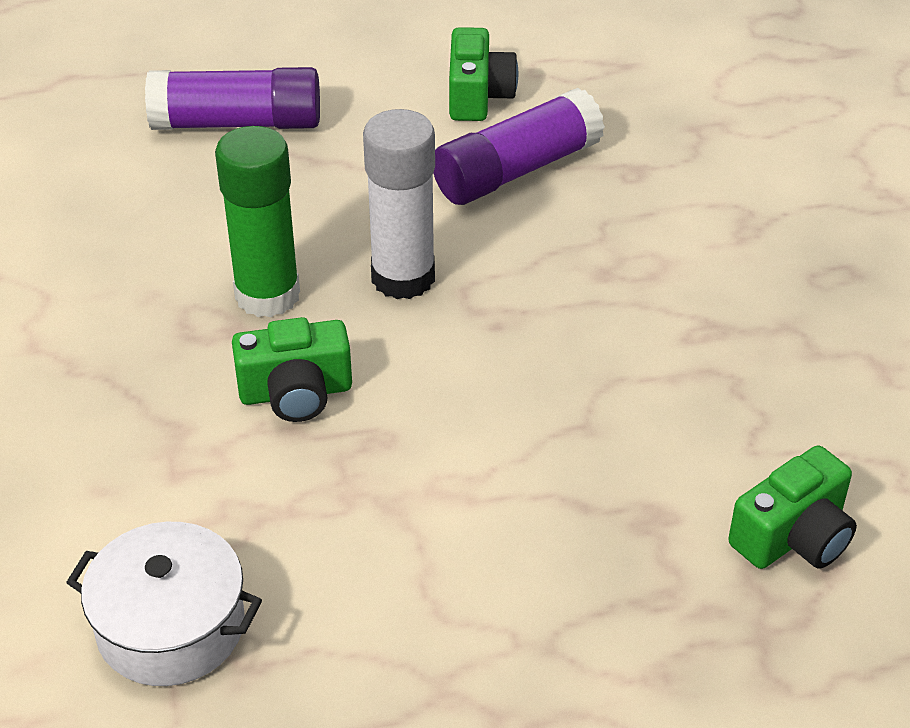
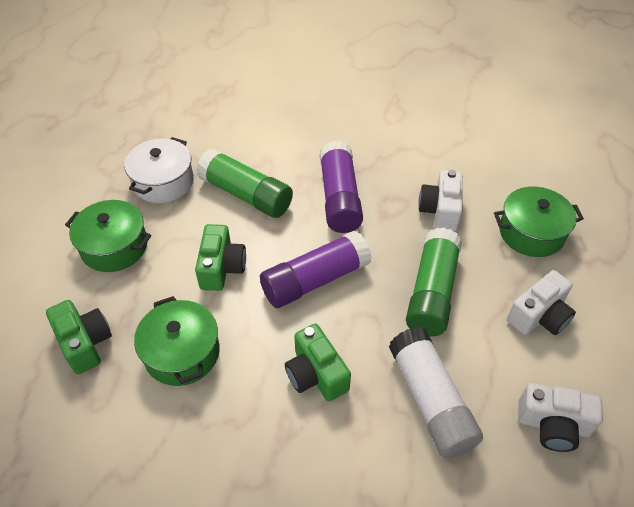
green glue stick: [215,126,300,317] = 1 -> [196,148,293,218] [406,228,462,337] = 2
green pot: none = 0 -> [65,200,151,272] [134,296,220,386] [494,187,584,257] = 3
white camera: none = 0 -> [418,170,463,232] [507,270,576,335] [518,383,603,452] = 3

